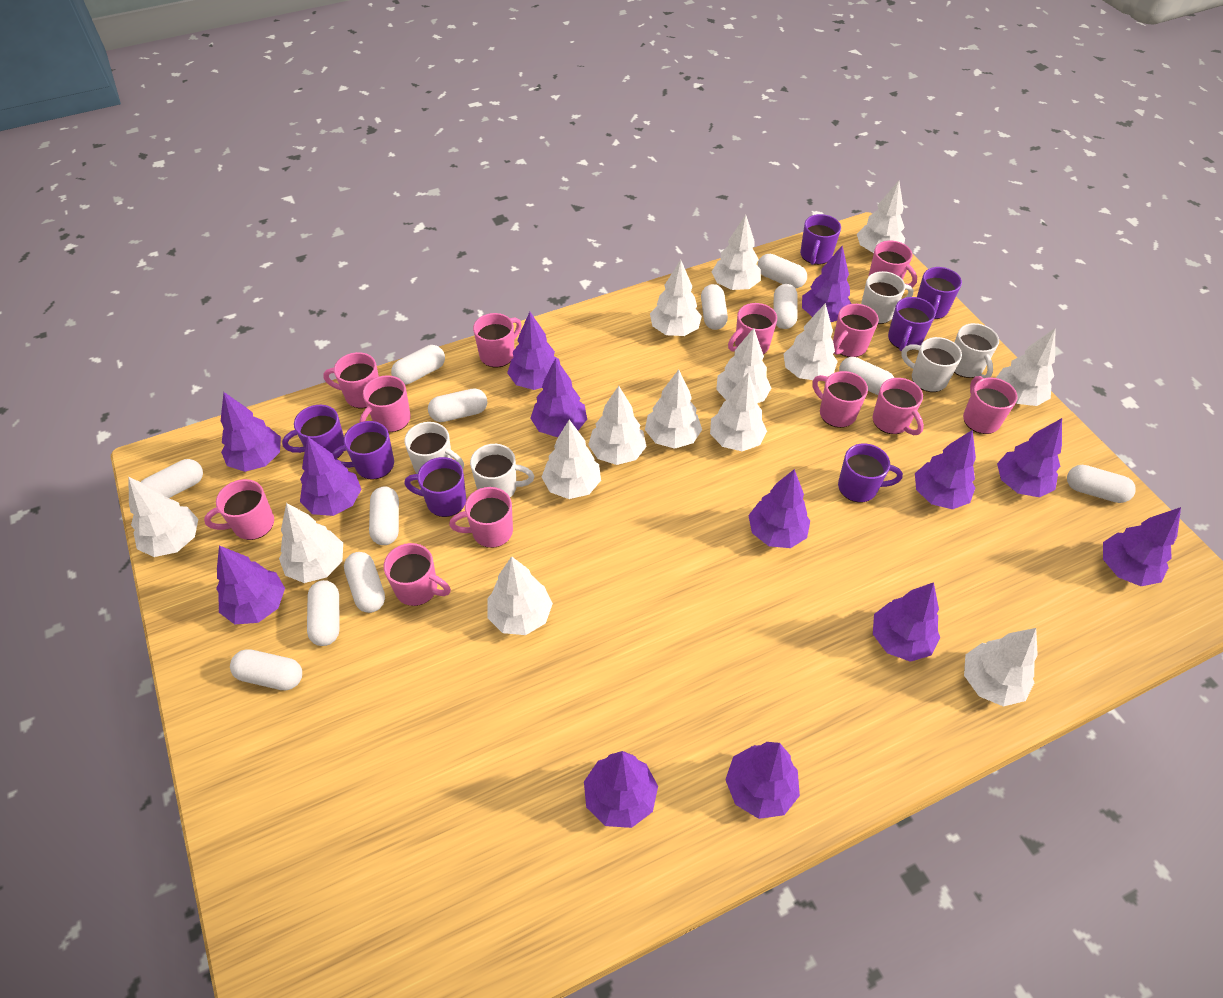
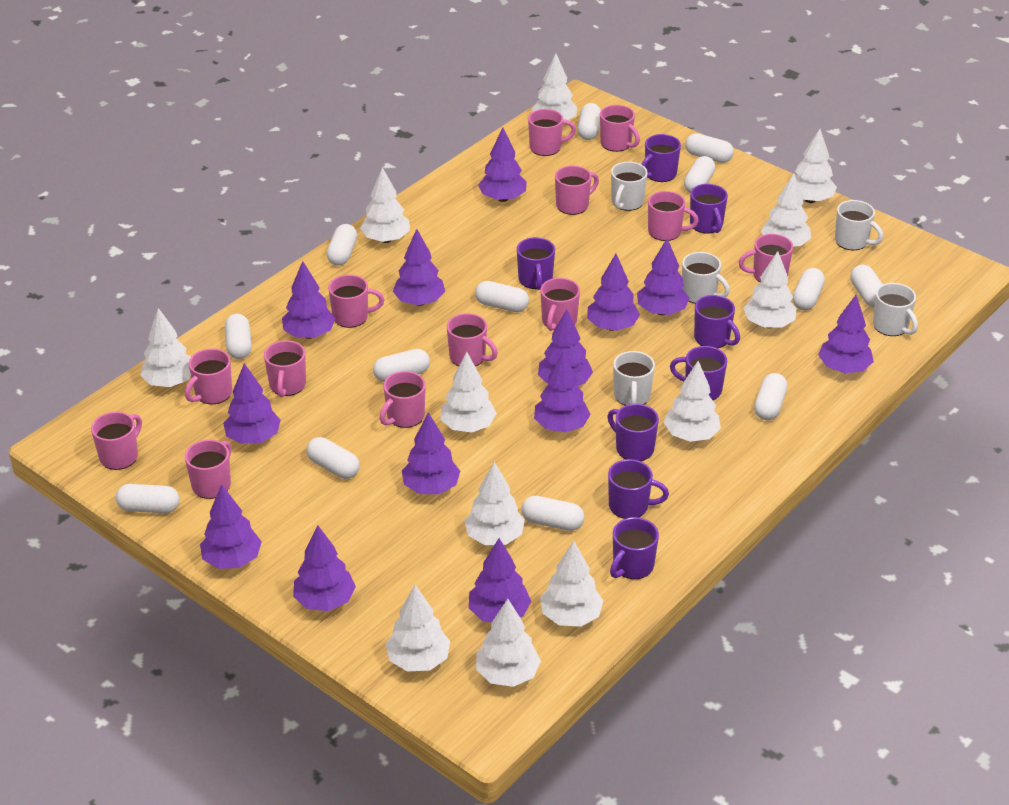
pink mug: [204,479,274,540] [323,352,379,408] [359,375,411,432] [384,543,451,606] [449,487,513,548] [473,313,522,368] [728,303,777,354] [812,371,868,428] [833,304,879,357] [868,241,917,287] [873,378,924,435] [963,376,1018,434] = 12 -> [91,412,142,470] [185,348,232,404] [185,440,231,499] [264,340,306,398] [328,275,384,328] [379,371,426,428] [447,313,498,367] [528,109,576,156] [540,278,580,331] [555,165,599,215] [600,105,640,152] [648,191,699,241] [739,234,793,282] = 13
purple mug: [282,405,344,458] [332,421,394,480] [404,457,466,517] [800,214,841,265] [838,444,903,503] [888,297,936,351] [917,267,962,319] = 7 -> [517,237,555,290] [607,404,659,461] [608,459,669,519] [610,517,659,579] [641,134,681,182] [670,346,727,400] [690,184,728,234] [694,295,740,348] = 8
white capsule: [141,459,203,498] [230,649,302,690] [307,580,339,646] [344,552,385,613] [369,487,399,545] [391,345,445,385] [428,389,487,422] [701,284,728,330] [757,254,807,288] [773,284,798,329] [839,357,894,395] [1067,465,1136,503] = 12 -> [116,484,179,513] [225,314,252,359] [306,437,360,479] [327,224,357,266] [373,349,430,382] [475,281,529,312] [521,496,584,531] [577,103,601,140] [684,156,715,193] [685,133,734,163] [754,373,788,420] [793,268,825,310] [850,265,883,307] = 13
white tree: [128,477,198,557] [279,503,343,583] [488,556,553,635] [542,420,601,499] [588,386,647,465] [645,370,702,449] [650,260,702,336] [710,372,767,451] [712,215,761,290] [716,328,771,403] [784,303,838,380] [857,180,905,254] [964,628,1038,707] [996,328,1055,406] = 14 -> [140,308,191,387] [360,167,410,243] [386,585,450,671] [440,352,497,432] [464,462,525,545] [476,599,541,687] [531,54,577,120] [540,541,603,627] [663,361,721,442] [743,251,797,328] [761,173,811,247] [795,129,837,203] = 12

